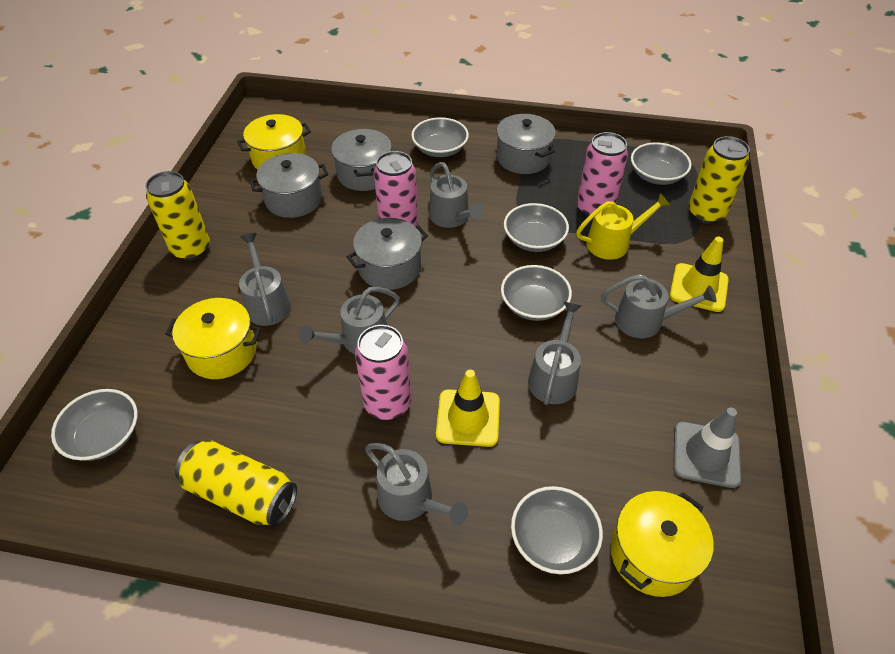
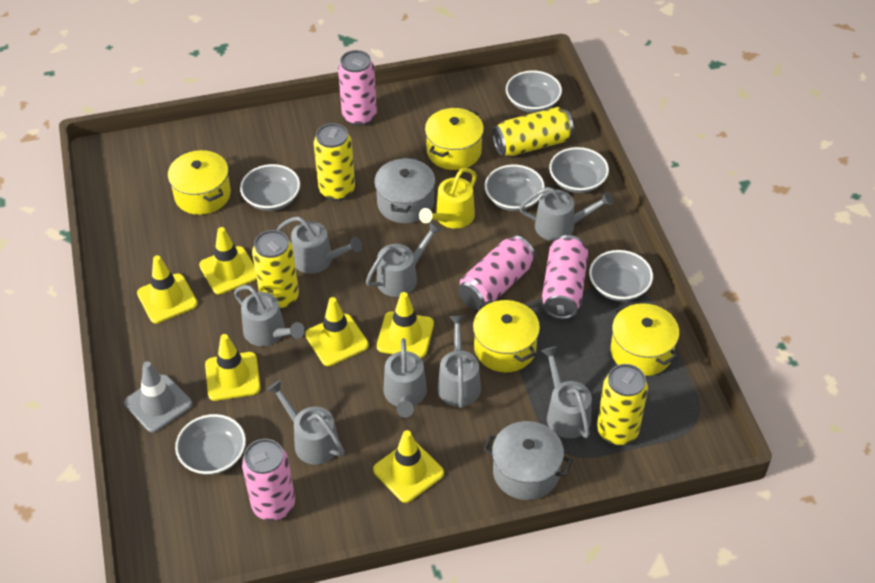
grey pot: [250,153,328,218] [331,129,392,191] [347,218,428,290] [496,114,556,174] = 4 -> [374,157,435,223] [483,421,572,500] = 2
grey watering can: [239,233,291,326] [299,287,400,354] [365,443,468,526] [429,162,484,228] [528,302,581,405] [601,274,716,338] = 6 -> [234,285,305,346] [267,380,345,465] [277,216,362,274] [366,222,442,297] [383,338,427,418] [438,316,481,408] [519,187,613,241] [541,346,592,438] = 8
pink can: [355,325,411,420] [374,151,418,226] [577,132,628,217] = 3 -> [242,439,295,521] [338,50,377,126] [458,236,535,310] [542,235,588,319] = 4
yellow can: [146,171,210,261] [175,440,297,527] [689,136,750,224] = 3 -> [252,230,299,310] [314,123,355,201] [492,107,574,156] [597,364,648,445] = 4
yellow pot: [165,298,261,379] [237,114,311,170] [611,491,714,597] = 3 -> [168,150,231,215] [425,108,484,170] [473,299,540,372] [611,303,679,376] = 4
yellow traffic cone: [436,370,500,447] [670,237,729,312] = 2 -> [137,255,198,323] [199,227,257,295] [205,334,261,401] [305,297,369,366] [373,430,444,503] [377,292,434,358] = 6

